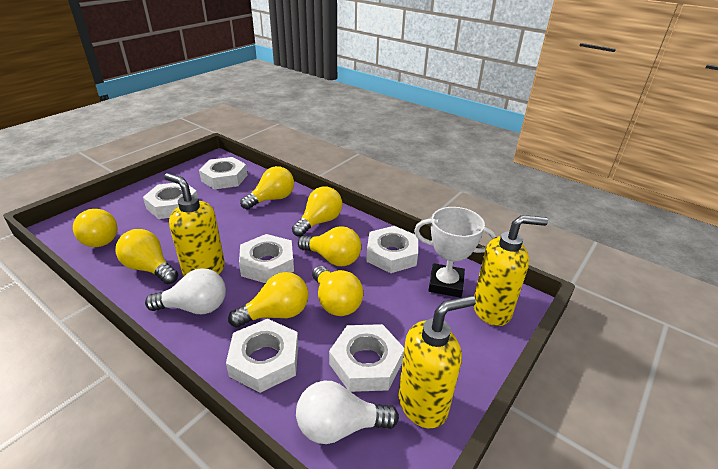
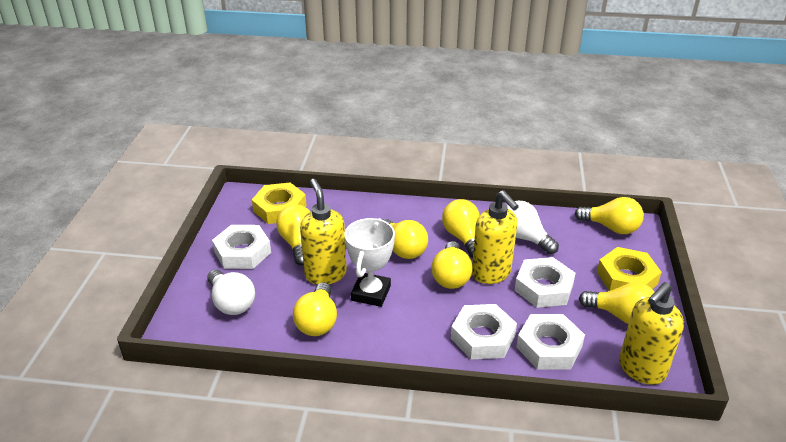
white nut: [143,183,198,219] [199,157,247,190] [226,319,298,393] [239,234,294,283] [329,324,404,392] [366,226,418,273] = 6 -> [212,225,271,269] [451,304,517,359] [515,257,576,308] [516,314,585,369] = 4
yellow nut: none = 0 -> [252,182,307,224] [597,247,662,291] = 2

